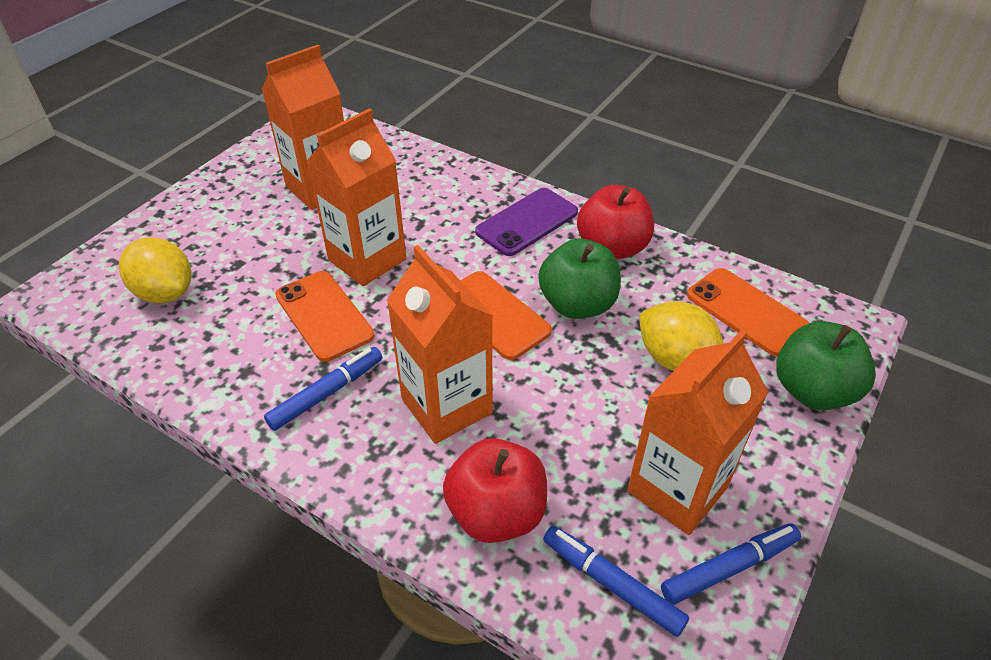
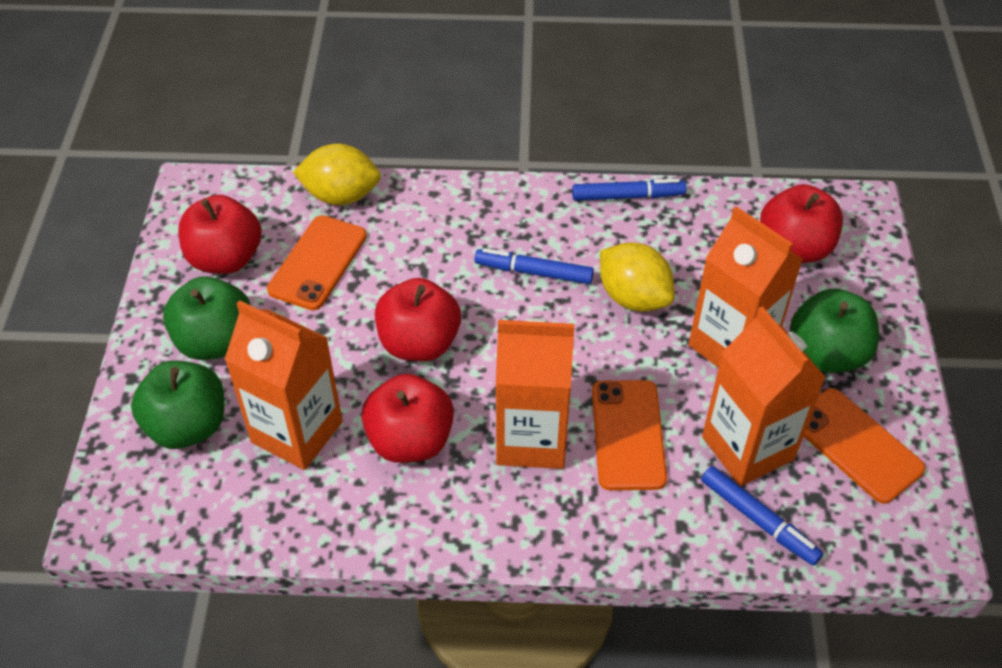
green apple: [538,239,621,319] [776,321,876,410] = 2 -> [131,361,224,449] [163,276,251,360] [790,289,879,373] = 3
purple phone: [475,188,578,256] = 1 -> none = 0
red apple: [443,438,547,543] [577,185,654,259] = 2 -> [178,195,262,274] [361,374,454,463] [375,278,461,361] [760,184,843,263] = 4

